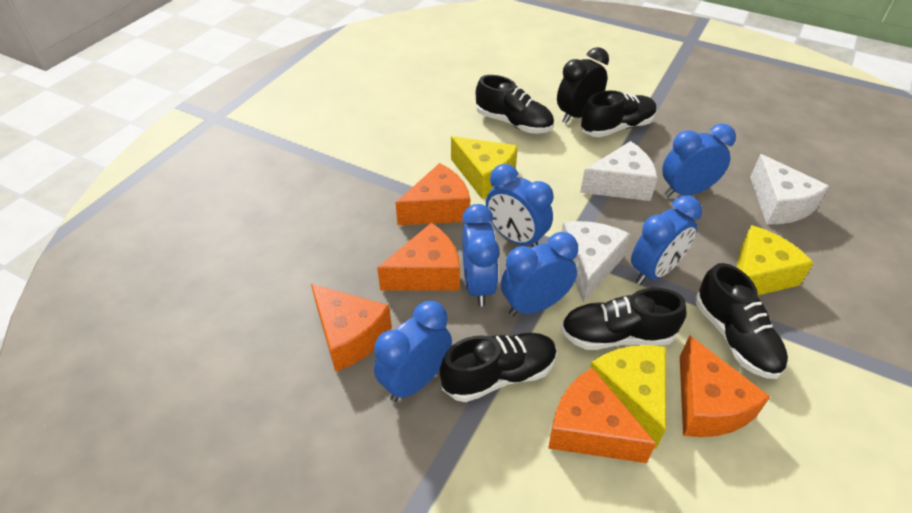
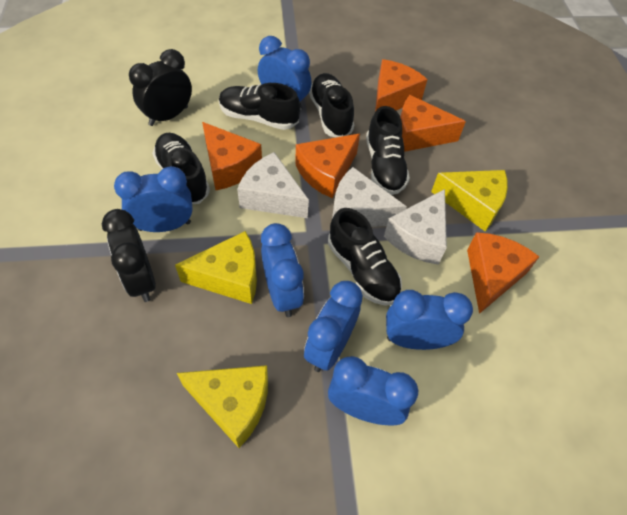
black clock: [557,47,609,123] = 1 -> [102,209,156,302] [129,49,192,126] = 2

